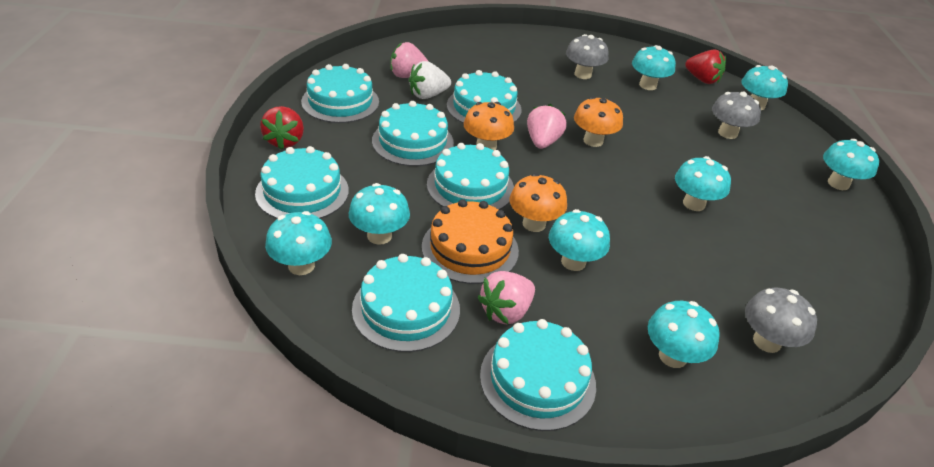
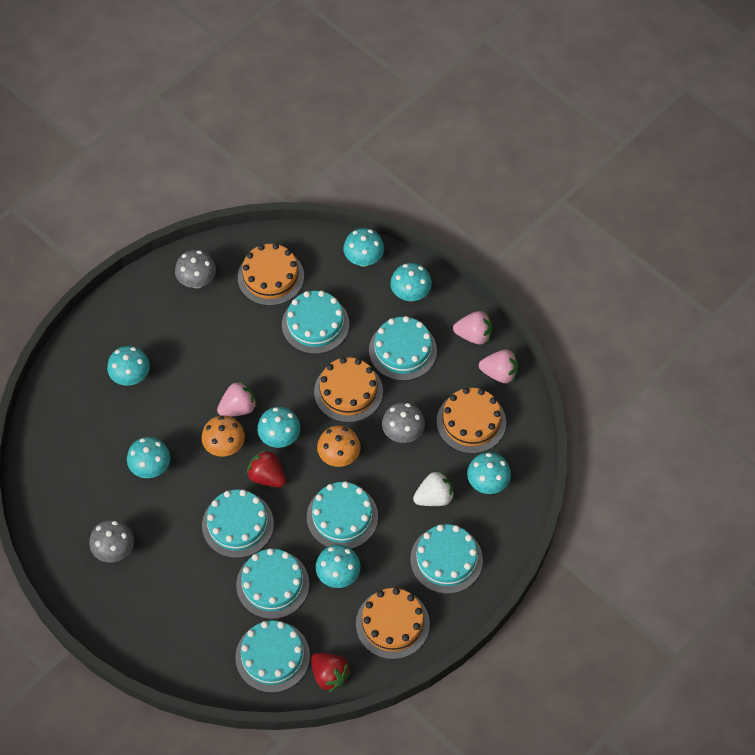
orange cake: [422,199,519,284] = 1 -> [238,243,304,306] [314,357,383,423] [356,588,430,659] [437,388,506,454] = 4
orange mushroom: [463,102,514,150] [509,173,567,232] [574,97,623,147] = 3 -> [201,415,245,457] [317,425,361,467] = 2
turquoise mushroom: [265,211,332,275] [349,183,410,245] [549,209,610,271] [632,45,676,90] [648,301,720,368] [675,156,731,211] [742,65,788,110] [823,139,879,190] = 8 -> [107,346,150,386] [127,437,171,478] [257,407,301,448] [316,544,361,588] [343,228,384,267] [390,263,432,301] [467,452,511,494] = 7

